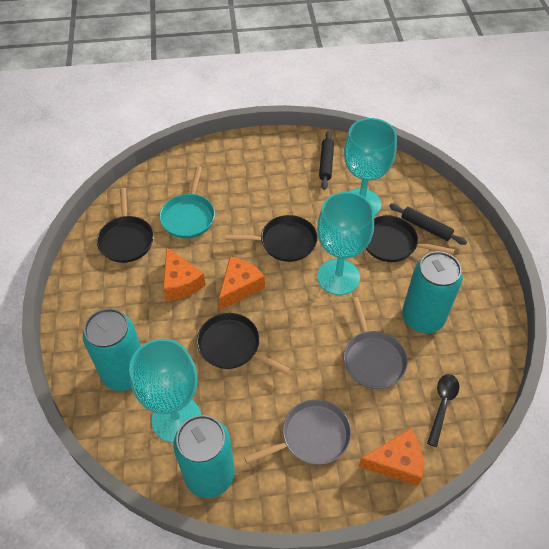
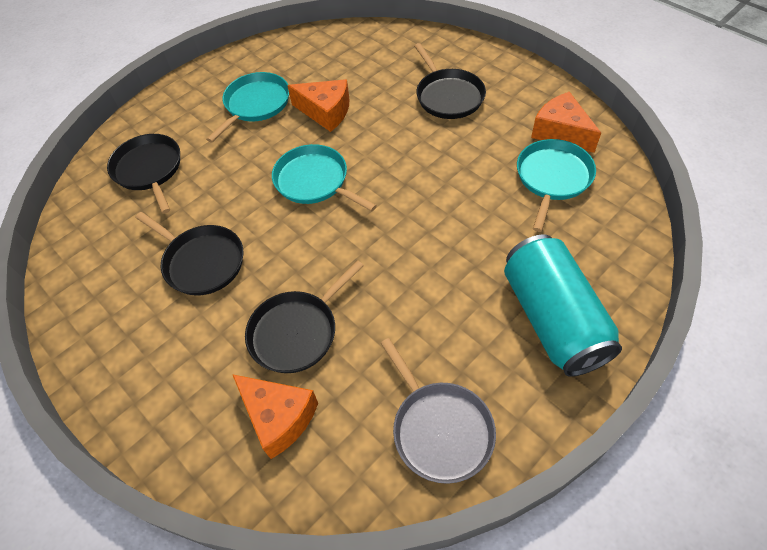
black rolling pin: [319,131,334,190] [389,204,467,245] = 2 -> none = 0
black spoon: [427,374,459,447] = 1 -> none = 0
grey pan: [244,399,351,465] [343,297,408,389] = 2 -> [380,338,496,484] = 1
turquoise can: [83,308,141,391] [173,415,235,498] [402,251,463,333] = 3 -> [504,234,622,377] = 1
turquoise goblet: [129,339,201,443] [317,192,374,295] [344,118,397,216] = 3 -> none = 0
turquoise pan: [160,167,215,238] = 1 -> [206,72,289,143] [272,144,377,212] [517,139,596,232] = 3

